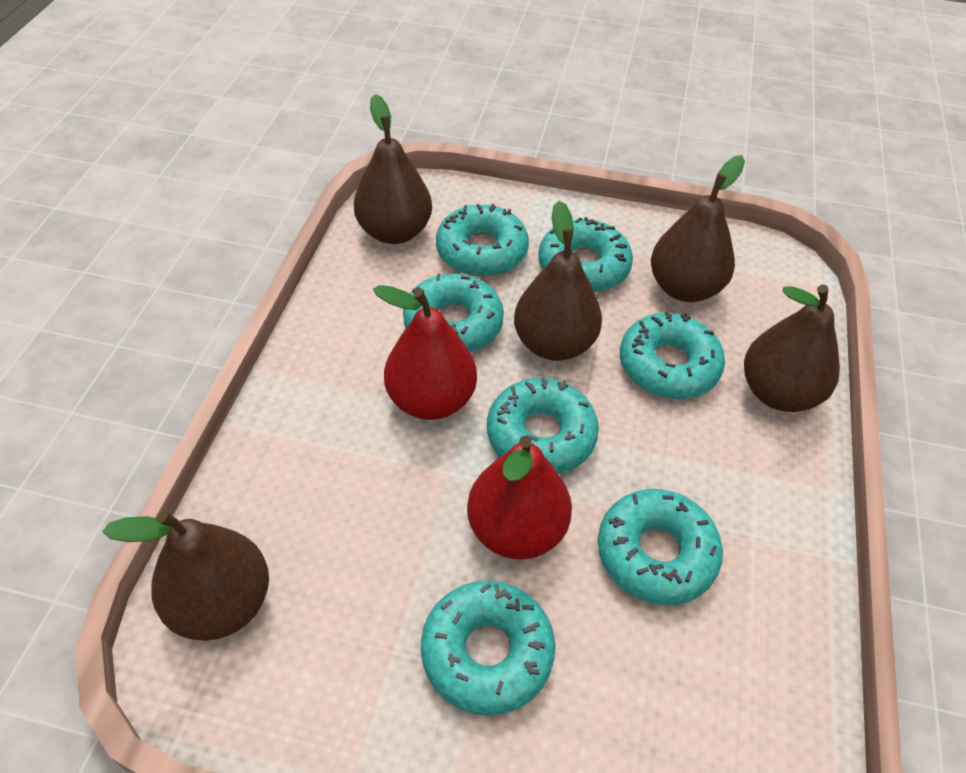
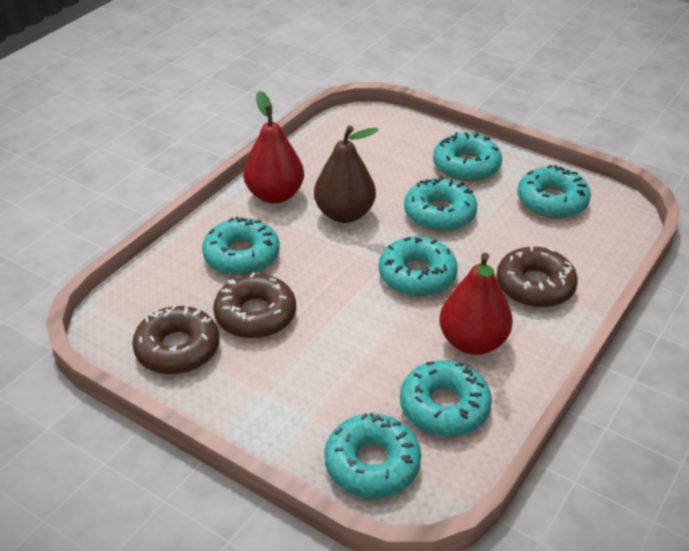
brown donut: none = 0 -> [132,304,219,375] [213,272,296,339] [496,246,578,308] = 3
brown pear: [102,511,269,641] [354,94,432,244] [514,201,602,361] [651,155,745,302] [744,285,840,412] = 5 -> [314,126,378,223] = 1

